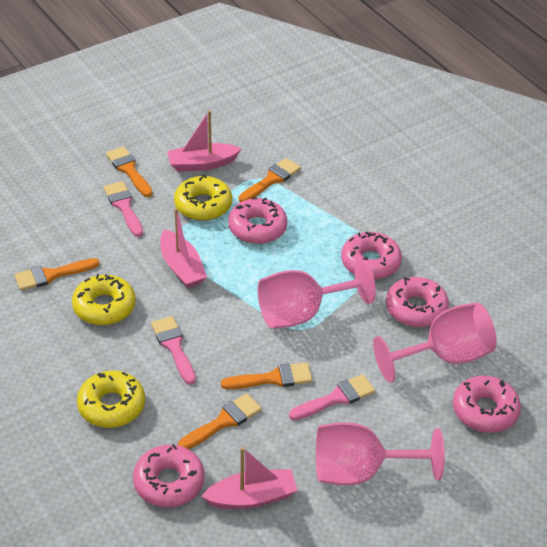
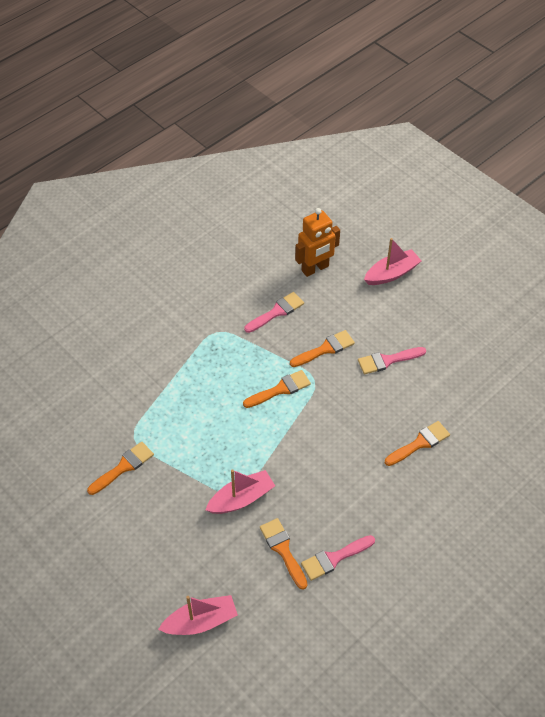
orange robot: none = 0 -> [295,208,340,277] = 1
pink donut: [133,444,204,507] [228,197,287,244] [341,232,402,280] [386,277,449,327] [453,376,521,433] = 5 -> none = 0
pink goblet: [258,259,376,328] [316,422,445,485] [373,302,497,383] = 3 -> none = 0
yellow donut: [72,274,136,325] [77,371,145,428] [174,175,232,221] = 3 -> none = 0

